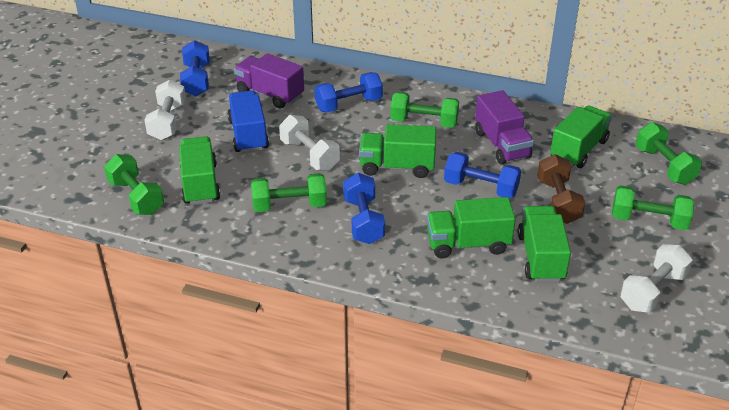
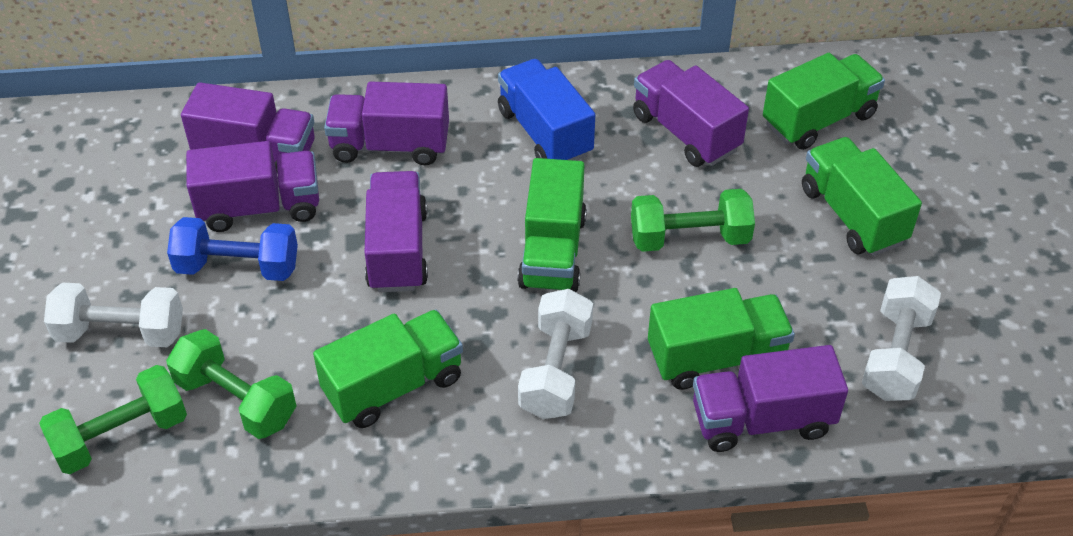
blue dumbbell: [180,40,210,96] [315,72,383,112] [343,173,385,244] [444,152,521,199] = 4 -> [167,217,298,281] = 1
brown dumbbell: [537,154,585,224] = 1 -> none = 0
green dumbbell: [104,154,164,215] [251,173,327,212] [390,92,459,128] [612,185,694,230] [636,122,702,185] = 5 -> [39,365,187,474] [166,329,296,439] [631,189,755,252] = 3
purple truck: [234,53,304,109] [475,90,534,164] = 2 -> [181,82,315,171] [186,141,319,232] [324,81,449,165] [364,171,428,292] [633,60,749,167] [693,345,848,452] = 6

